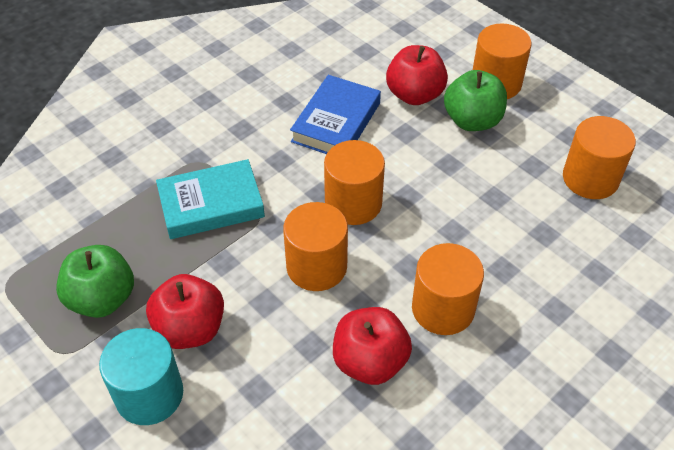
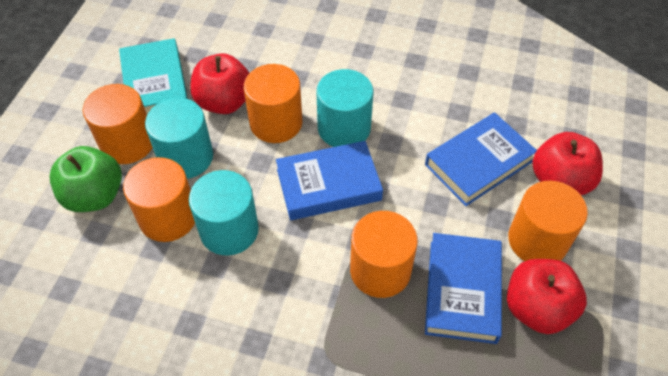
blue book: [290,75,381,154] = 1 -> [276,141,383,220] [425,112,537,206] [425,233,502,344] = 3
green apple: [56,245,134,318] [444,70,507,131] = 2 -> [50,146,122,212] = 1
turquoise cylinder: [99,328,183,425] = 1 -> [145,98,213,179] [189,170,259,255] [316,69,373,147] = 3

